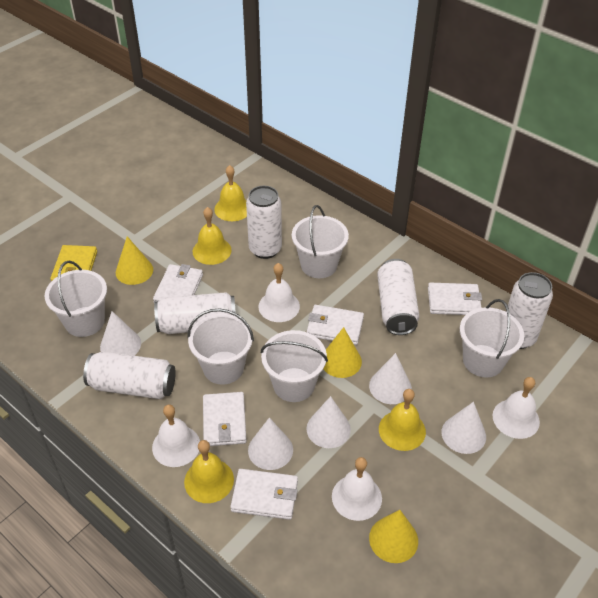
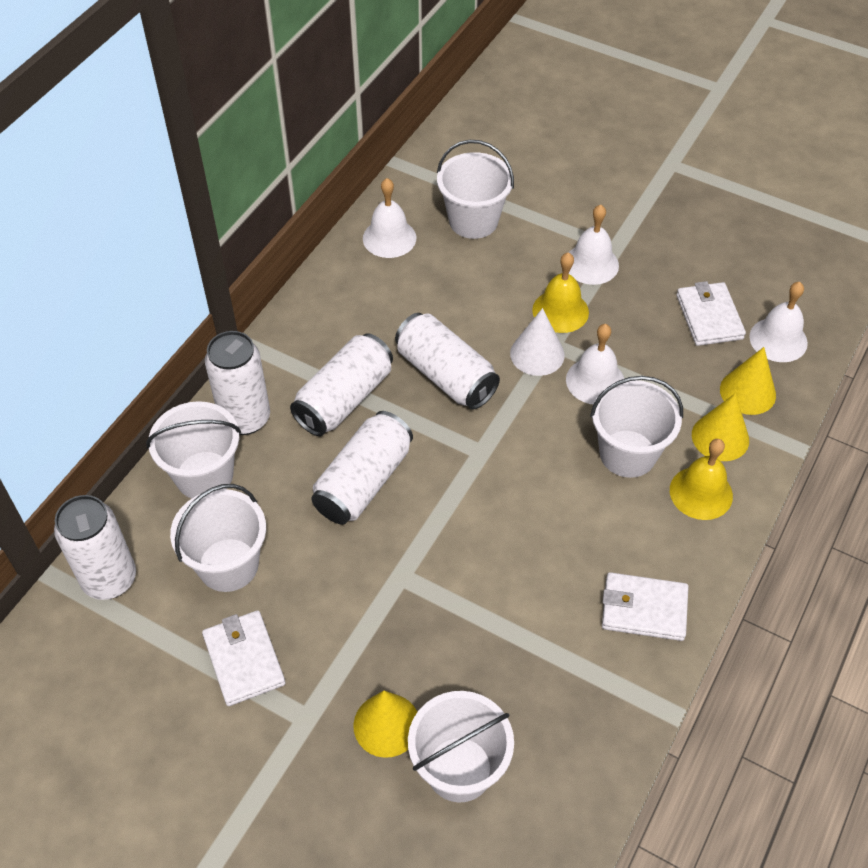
white cone: [100,311,141,356] [248,418,293,470] [306,396,351,448] [369,353,412,404] [442,402,486,454] = 5 -> [510,308,565,376] = 1
white wallet: [153,264,203,303] [203,392,247,446] [230,469,298,520] [307,305,364,345] [428,283,482,315] = 5 -> [202,610,286,706] [602,572,688,641] [676,281,746,346] = 3
yellow bell: [184,440,234,503] [193,207,231,265] [214,165,247,221] [379,389,426,451] = 4 -> [532,252,589,333] [670,439,733,520] = 2
yellow wallet: [50,245,97,281] = 1 -> none = 0

